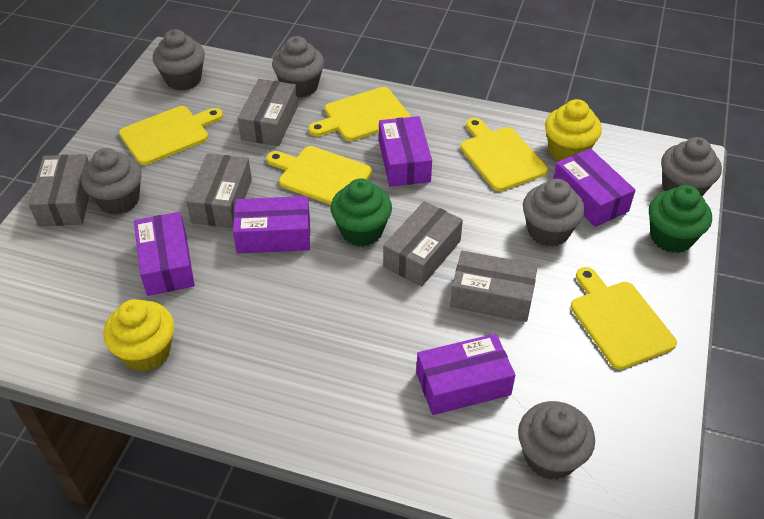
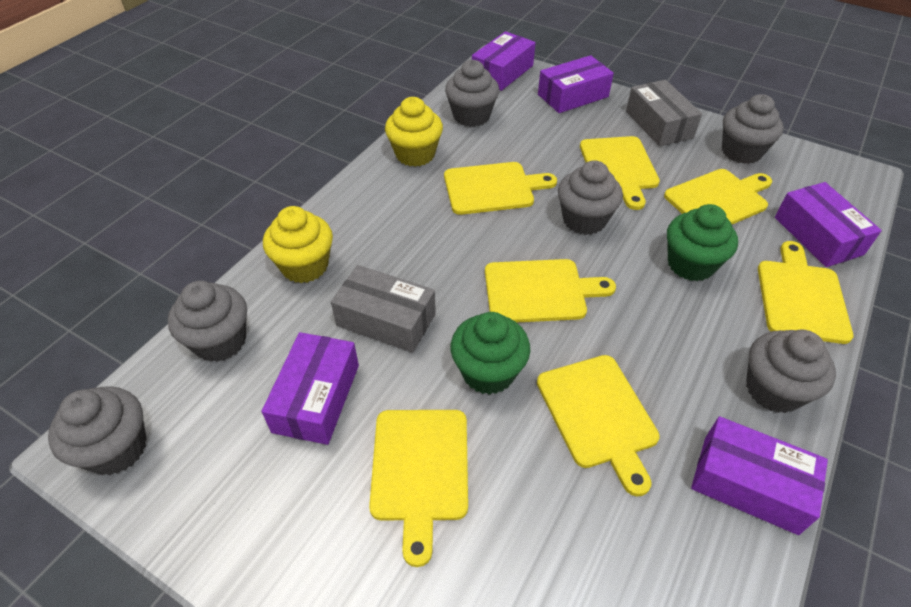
grey box: [29,154,89,226] [186,153,252,228] [238,79,298,146] [383,201,463,287] [450,251,538,322] = 5 -> [331,265,436,353] [626,80,702,146] = 2
yellow cutting board: [119,106,223,165] [267,146,372,205] [309,87,410,141] [460,117,548,191] [571,267,677,370] = 5 -> [369,410,468,567] [444,162,557,215] [485,259,616,322] [537,355,660,497] [580,136,660,210] [664,169,772,224] [758,241,853,344] = 7

